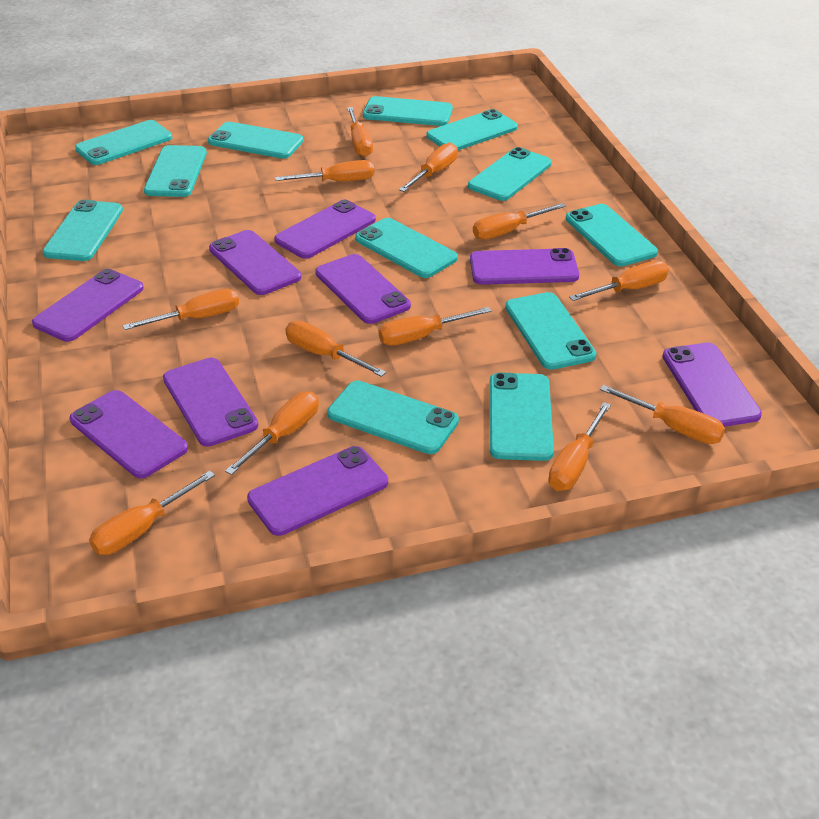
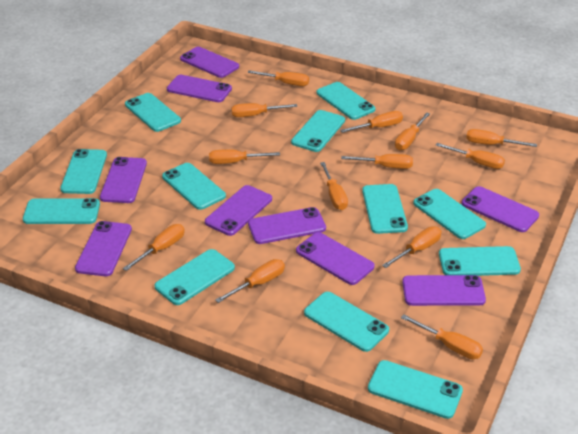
orange screwdriver: [89,471,215,555] [122,289,239,330] [225,392,319,475] [275,160,374,181] [285,321,386,377] [347,107,373,157] [379,307,491,346] [399,143,458,192] [473,203,566,239] [548,402,611,491] [569,261,669,301] [600,385,725,444] = 12 -> [123,224,185,271] [209,149,280,164] [215,259,285,303] [231,103,298,117] [247,70,309,86] [320,162,348,210] [340,111,403,133] [341,154,413,169] [382,226,441,268] [395,112,430,150] [401,314,483,359] [436,143,505,169] [466,129,537,147] = 13

